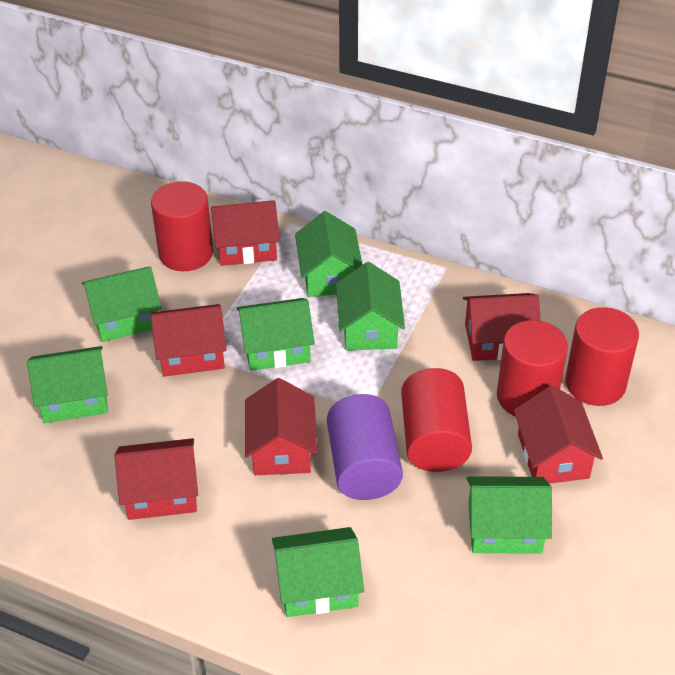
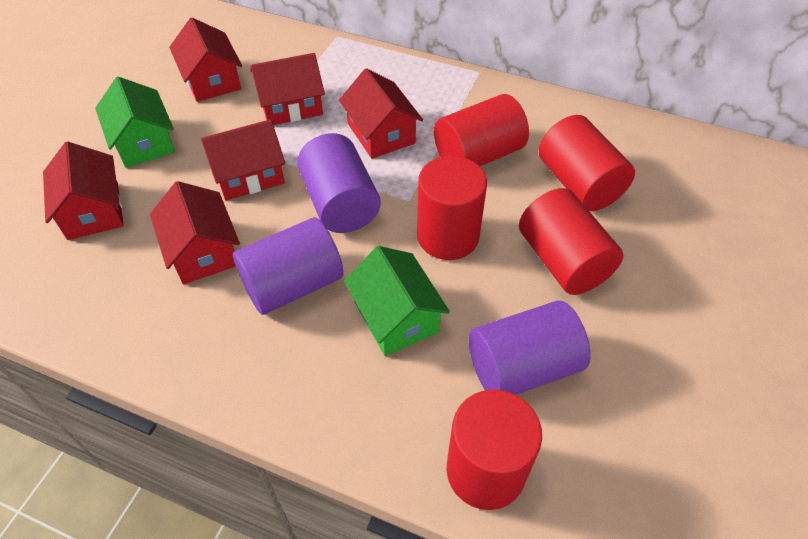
green house: [27,346,108,423] [82,267,162,342] [236,298,315,371] [272,527,364,617] [295,211,363,297] [336,262,405,351] [466,476,552,554] = 7 -> [95,77,175,168] [344,246,450,356] = 2
purple cylinder: [327,394,403,500] = 1 -> [233,217,344,315] [297,133,381,233] [469,301,591,395] = 3
red cylinder: [151,181,213,271] [401,368,472,472] [497,320,568,417] [565,307,639,406] = 4 -> [417,156,487,260] [434,94,529,166] [446,389,542,510] [519,188,623,295] [539,115,635,211] = 5

